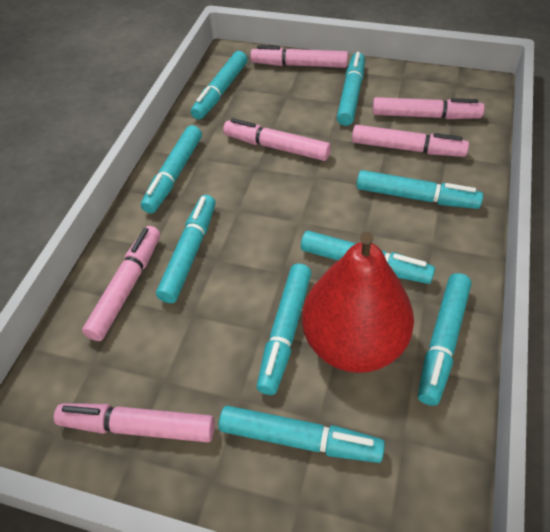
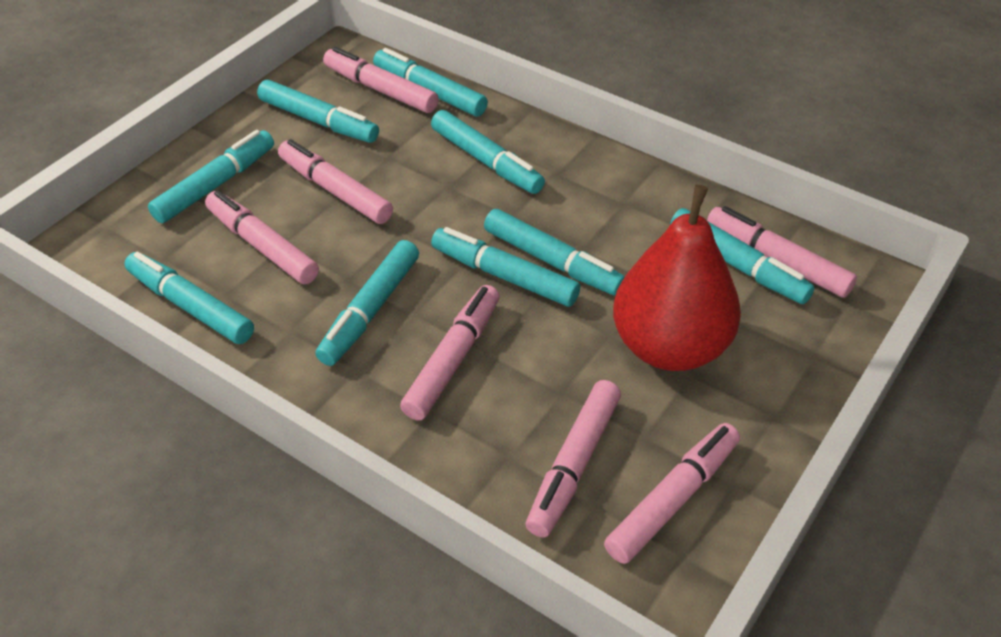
pink marker: [54,403,215,442] [82,226,160,341] [223,118,331,161] [250,45,348,68] [352,125,469,157] [372,97,485,119] = 6 -> [205,190,319,284] [278,139,393,224] [323,47,439,113] [400,285,500,420] [526,380,621,537] [604,423,740,564] [707,206,857,298] = 7

